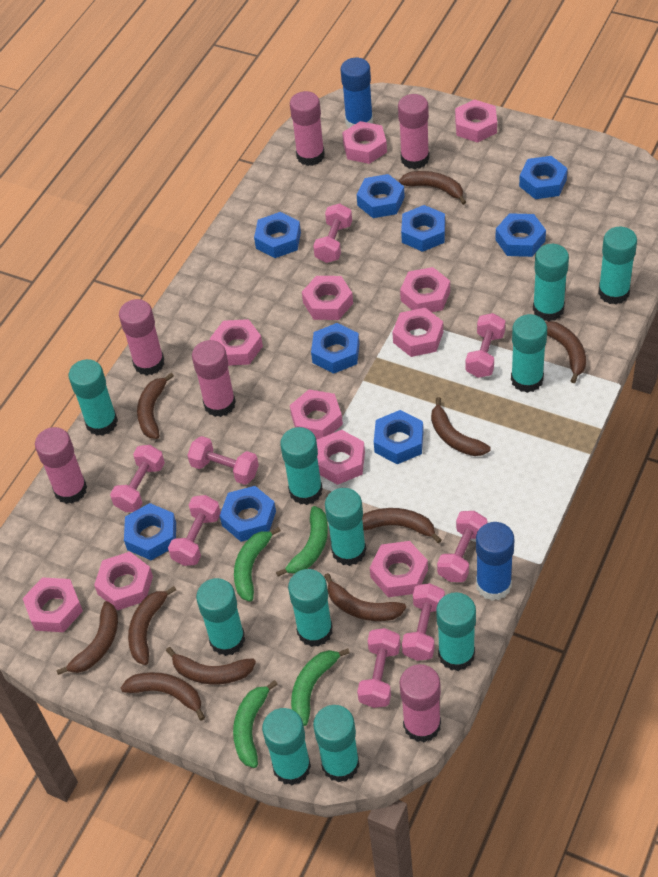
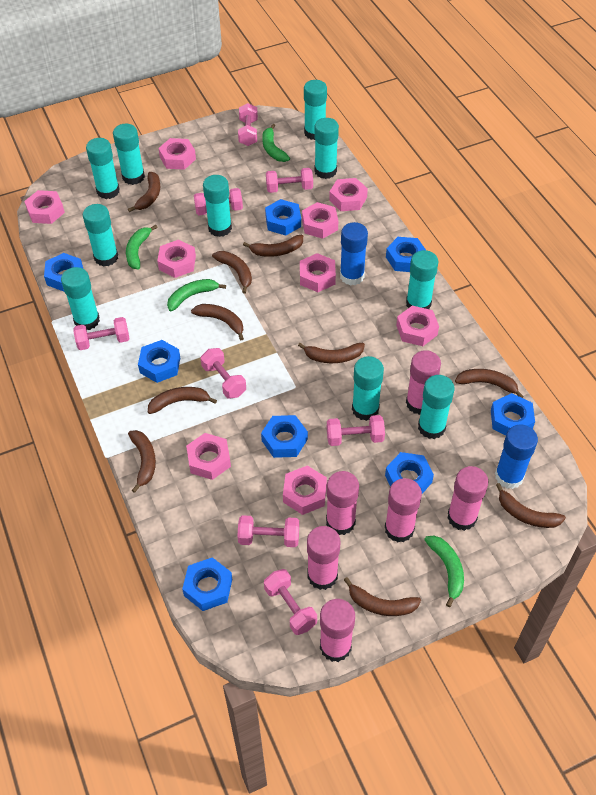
blue nut: [124,503,176,560] [220,486,276,542] [254,212,301,258] [311,323,359,374] [357,174,405,218] [374,410,423,464] [401,205,445,252] [495,213,546,257] [519,156,568,199] = 9 -> [44,253,83,292] [138,340,180,383] [182,557,232,611] [261,415,308,458] [265,199,301,236] [385,452,434,494] [386,237,426,272] [491,393,535,435] = 8
pink nut: [23,577,83,632] [94,552,153,610] [210,319,263,366] [290,390,343,440] [302,276,353,320] [316,430,365,485] [342,121,387,164] [370,541,428,597] [392,308,443,357] [400,267,450,312] [455,99,497,143] = 11 -> [24,190,65,224] [157,239,196,278] [158,138,196,170] [186,433,231,480] [283,466,327,515] [300,253,336,292] [302,202,338,239] [329,178,368,211] [396,306,439,346] = 9
turquoise glue stick: [68,359,118,436] [196,578,245,656] [262,708,311,785] [280,427,323,505] [288,569,333,647] [313,705,360,783] [325,488,366,566] [436,592,476,671] [511,314,547,393] [533,244,569,321] [598,227,637,305] = 11 -> [61,267,100,330] [83,204,118,266] [86,138,119,199] [113,124,145,185] [203,175,232,237] [304,80,327,140] [314,118,339,179] [352,356,384,421] [406,250,438,309] [418,375,455,439] = 10

